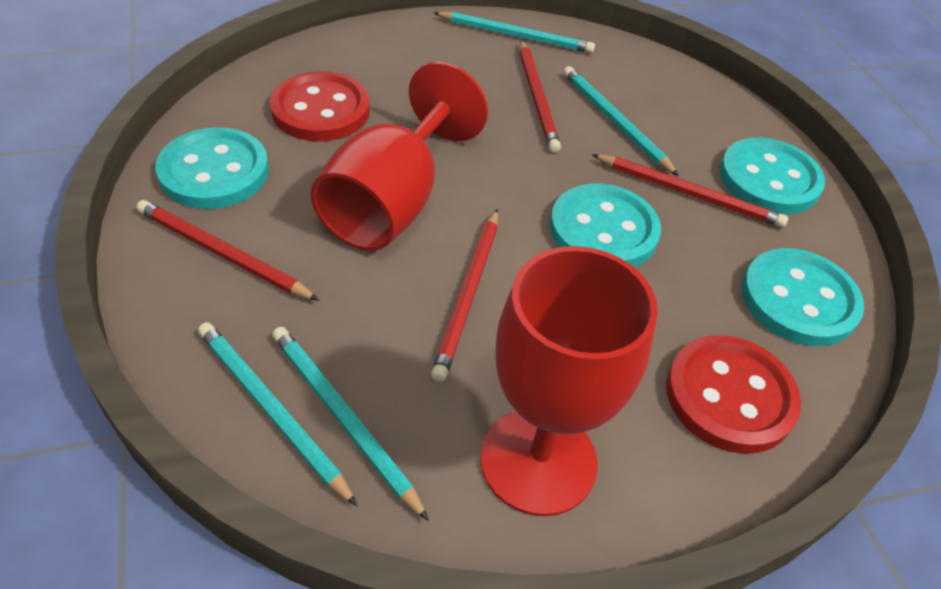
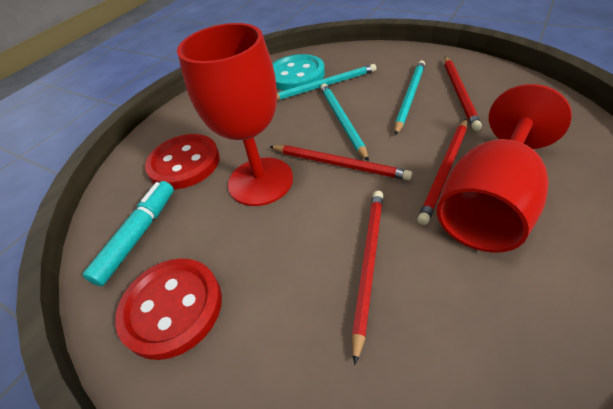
turquoise button: [155,127,269,209] [550,184,661,267] [719,138,825,214] [742,248,864,346] = 4 -> [272,54,325,91] = 1
turquoise marker: none = 0 -> [83,181,174,286] = 1
turquoise pencil: [198,322,357,506] [272,327,429,521] [433,12,595,53] [563,66,679,176] = 4 -> [277,64,376,100] [321,83,369,161] [395,60,425,135] = 3

